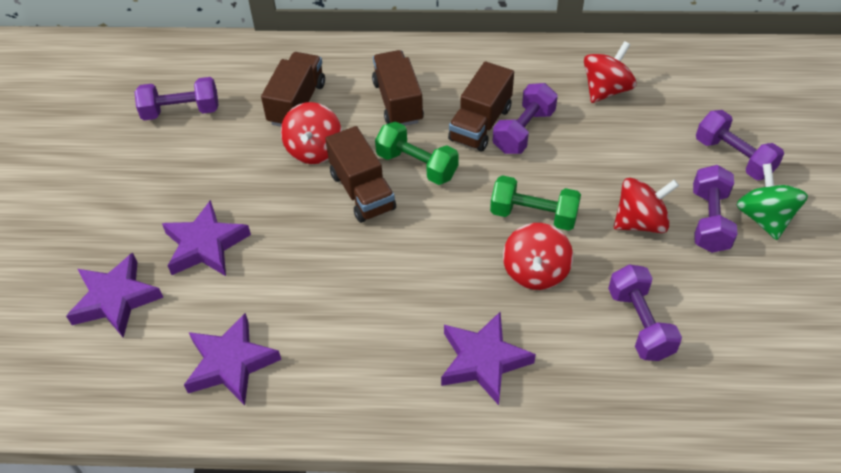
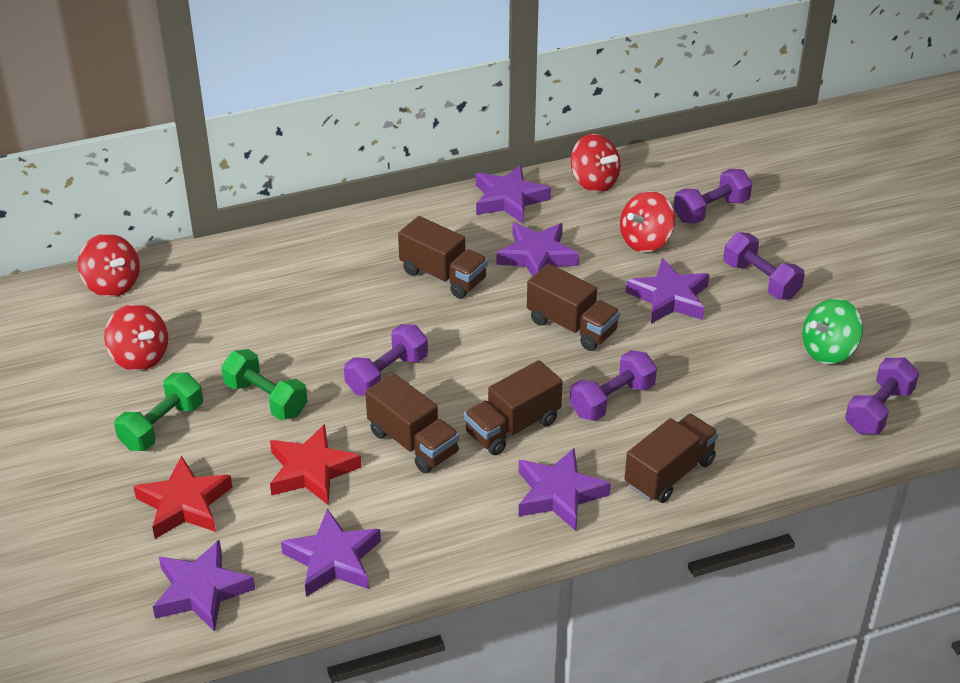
brown truck: [261,52,325,127] [325,126,396,223] [372,50,424,126] [448,61,514,152] = 4 -> [365,373,459,473] [398,216,488,298] [464,360,563,455] [527,264,620,351] [625,414,719,503] = 5
purple star: [66,253,164,337] [162,200,251,276] [184,313,281,405] [441,312,536,405] = 4 -> [153,539,255,632] [281,509,381,597] [476,165,551,224] [496,223,579,276] [519,448,611,531] [626,258,709,324] = 6
red star: none = 0 -> [133,456,232,539] [270,424,361,505] = 2

